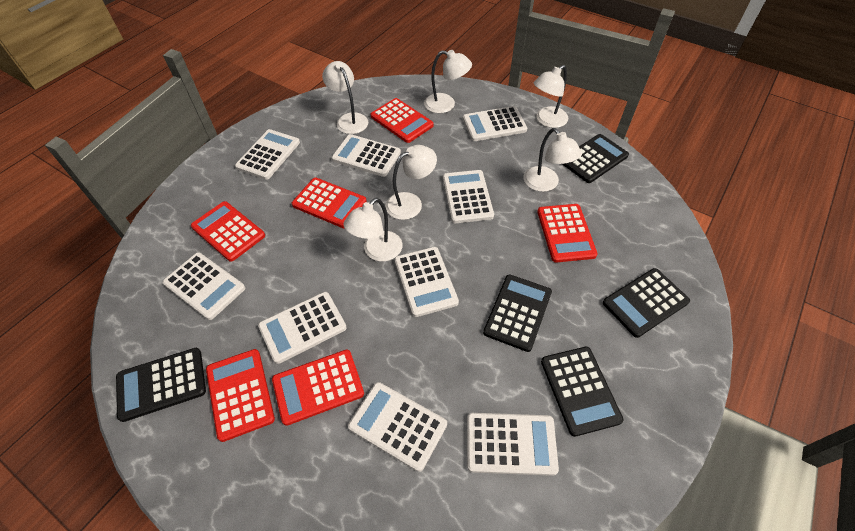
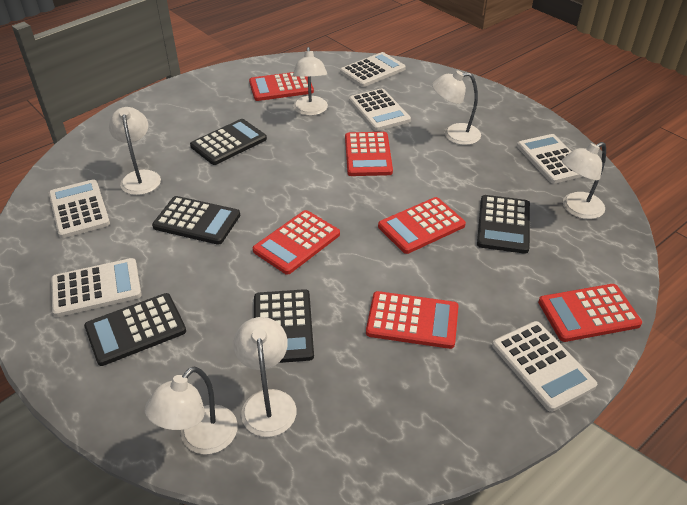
white calculator: [163,252,245,320] [235,129,300,180] [258,292,347,364] [332,134,401,177] [348,382,447,472] [395,247,459,317] [443,170,494,223] [463,106,527,141] [467,413,559,476] = 9 -> [49,179,110,238] [51,258,142,317] [340,52,406,87] [349,88,411,131] [492,321,597,412] [517,134,583,184] = 6

